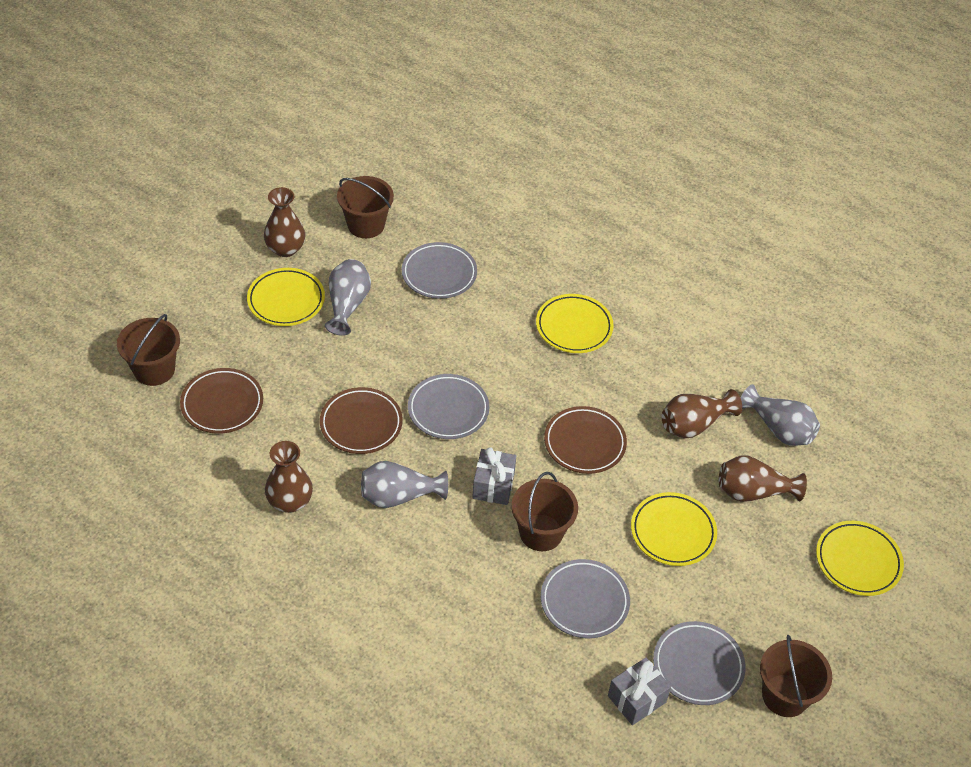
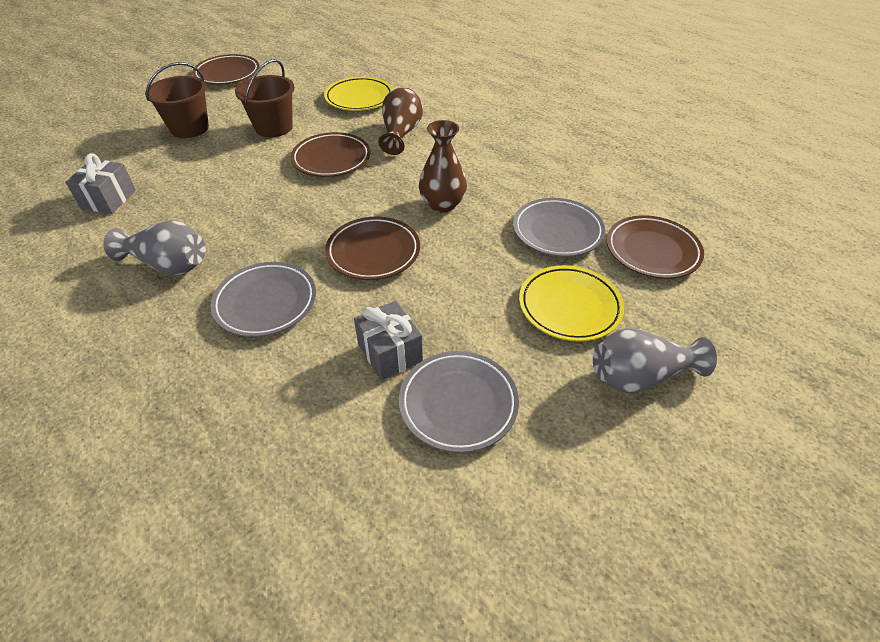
brown bucket: [117,314,180,386] [337,176,394,238] [511,472,578,551] [760,635,832,717] = 4 -> [145,62,209,138] [235,59,295,137] = 2
brown plate: [180,368,263,434] [320,387,403,454] [544,406,627,474] = 3 -> [192,54,259,85] [291,132,370,177] [325,217,420,280] [606,215,704,279] = 4
brown vase: [264,187,305,257] [265,441,313,513] [662,389,742,438] [719,455,807,502] = 4 -> [378,87,423,155] [419,120,467,213] = 2
grey plate: [402,242,477,299] [408,374,489,439] [541,559,630,639] [653,621,746,705] = 4 -> [210,262,316,337] [399,351,519,453] [513,198,605,257] = 3
grey vase: [325,259,371,336] [361,461,448,508] [740,384,820,446] = 3 -> [103,221,206,275] [593,328,717,393] = 2
yellow plate: [247,268,325,326] [536,294,614,353] [631,492,717,566] [816,521,904,596] = 4 -> [324,77,393,111] [519,265,624,342] = 2

